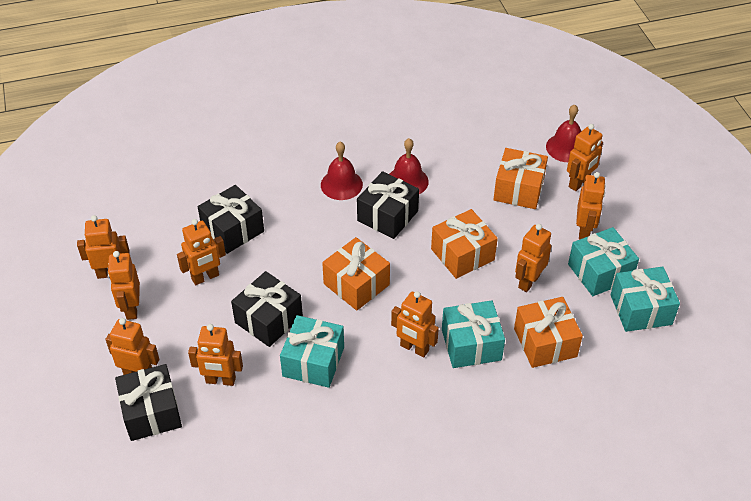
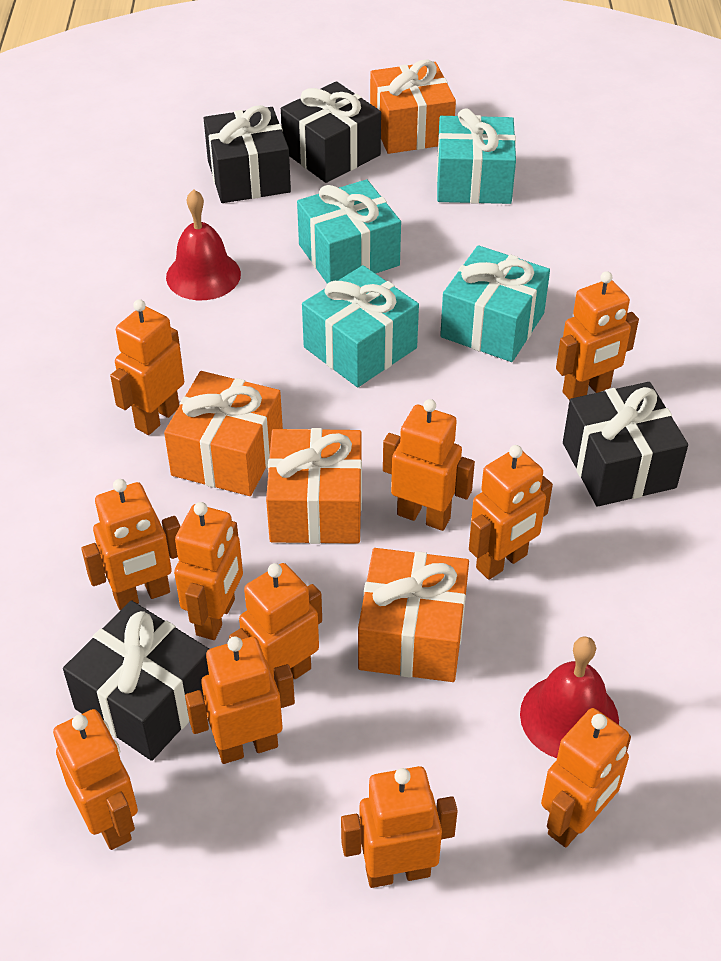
orange robot: [77,215,130,279] [105,318,160,375] [108,251,140,320] [177,219,226,285] [188,324,243,386] [391,291,439,358] [515,224,551,292] [567,124,603,191] [576,172,606,240] = 9 -> [53,709,138,850] [81,479,180,610] [110,299,184,435] [174,502,243,640] [185,636,295,764] [229,563,322,679] [341,766,458,888] [383,399,475,531] [469,445,553,580] [541,708,631,847] [556,271,639,400] = 11
red bell: [321,142,363,200] [389,138,429,194] [546,104,581,162] = 3 -> [166,189,241,300] [520,637,619,758] = 2

